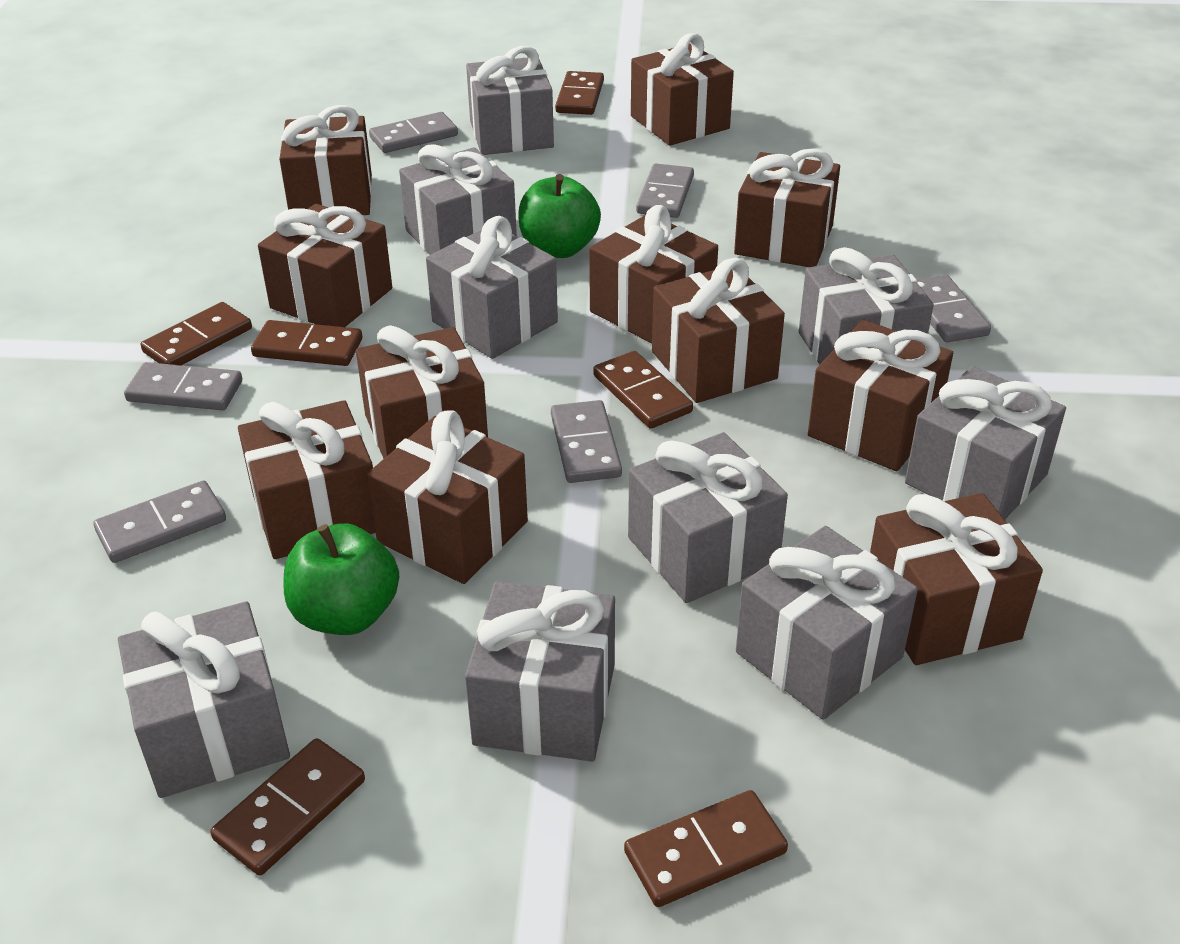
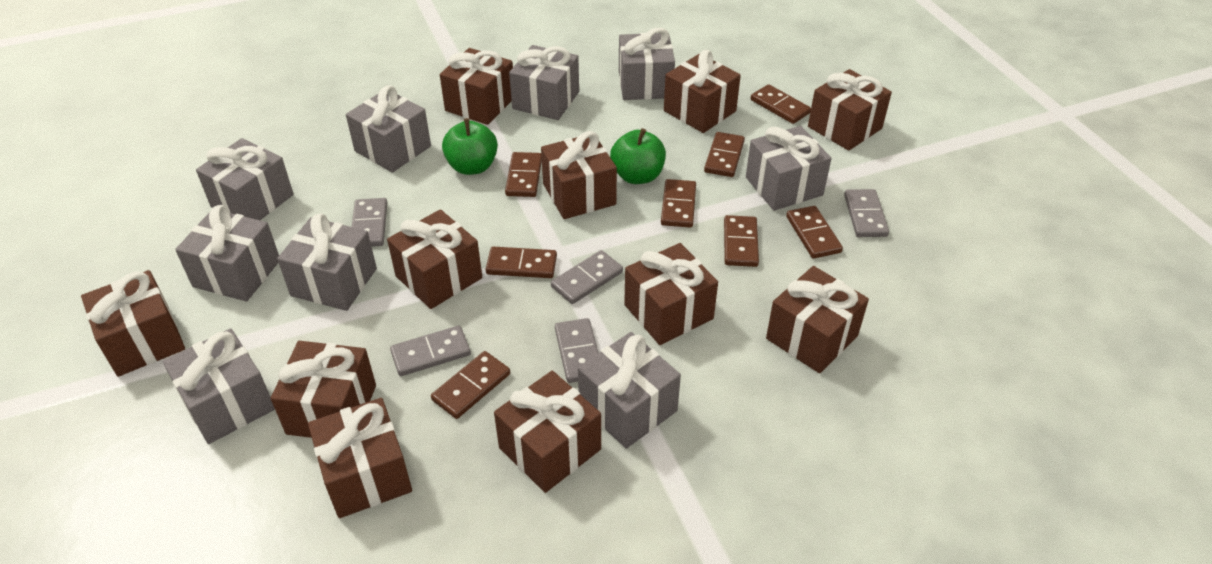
brown domino: [141,302,252,365] [210,738,365,876] [251,320,362,366] [555,71,604,115] [593,351,693,429] [624,790,788,907] = 6 -> [431,351,510,419] [486,247,557,278] [505,152,542,197] [661,179,696,228] [704,132,745,177] [724,215,759,267] [750,84,811,124] [786,206,843,259] = 8
grey domino: [93,480,226,563] [124,362,242,410] [369,112,458,153] [551,400,622,483] [636,164,694,218] [916,275,991,342] = 6 -> [352,198,387,247] [390,326,471,376] [551,250,623,304] [555,318,599,383] [844,189,889,237] = 5

